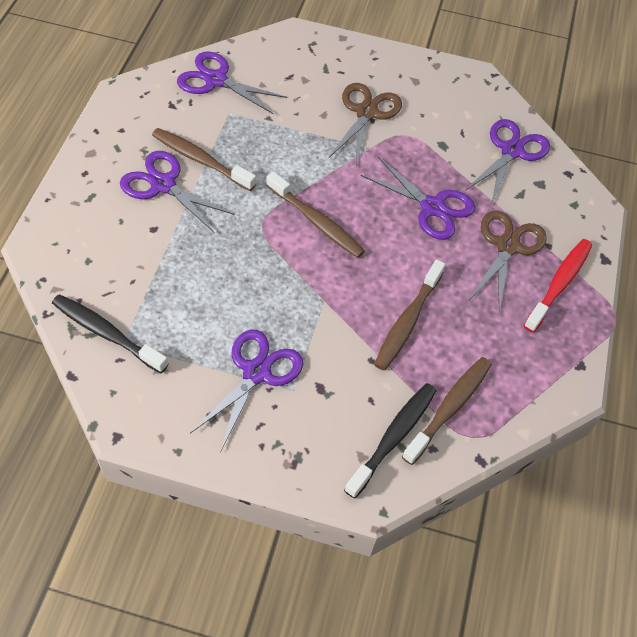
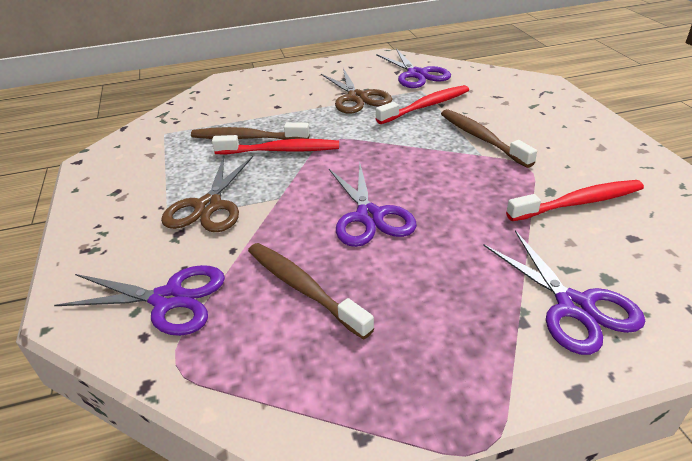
black toothbrush: [52,294,168,373] [344,383,437,499] = 2 -> none = 0
brown toothbrush: [152,128,256,191] [266,171,365,258] [374,260,445,371] [402,357,492,465] = 4 -> [191,122,310,140] [248,243,374,340] [441,109,537,168] = 3
purple scissors: [120,151,235,232] [177,51,287,115] [190,330,303,452] [361,157,475,240] [466,119,550,205] = 5 -> [54,265,225,336] [329,163,417,247] [376,49,451,88] [483,230,645,355] = 4
red toothbrush: [524,239,592,333] = 1 -> [212,135,339,155] [376,85,469,124] [506,180,644,221] = 3

